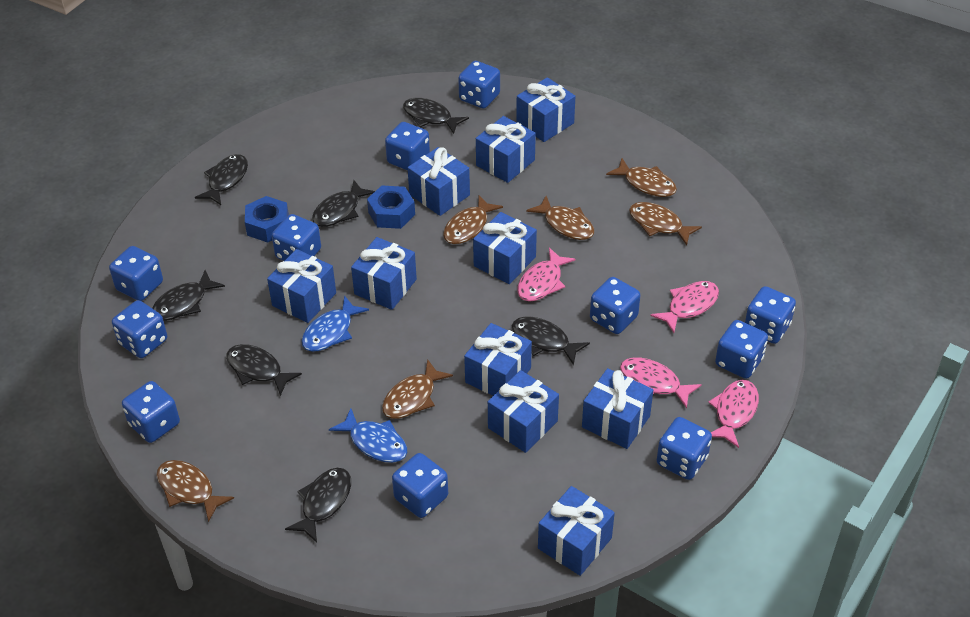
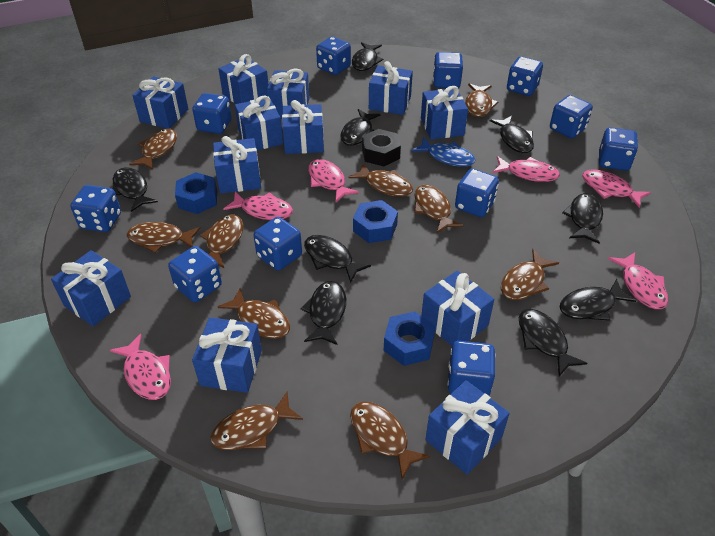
black fish: [152,270,225,321] [195,154,248,205] [226,344,302,396] [285,468,351,543] [312,180,375,227] [403,98,469,134] [512,317,590,366] = 7 -> [112,167,158,212] [301,281,346,345] [304,235,371,283] [340,109,381,146] [352,42,383,71] [490,116,534,153] [519,309,587,376] [560,279,636,321] [562,193,603,244] = 9
black nut: none = 0 -> [362,129,401,166] = 1
blue fish: [301,295,369,352] [329,408,407,463] = 2 -> [412,137,475,167] = 1
blue gift: [267,249,336,323] [351,237,417,310] [408,147,470,216] [464,323,532,396] [473,212,537,284] [476,116,536,183] [488,370,559,453] [516,77,575,142] [538,486,615,576] [582,368,653,449] = 10 -> [51,250,131,326] [132,76,189,129] [192,317,262,393] [213,136,261,194] [218,54,269,104] [235,95,283,150] [267,69,309,117] [282,100,324,154] [369,61,413,115] [421,86,468,140] [421,271,494,346] [425,380,510,475] = 12
blue nut: [245,196,289,243] [367,186,415,229] = 2 -> [175,172,217,214] [353,200,398,243] [384,311,435,366] = 3
brown fish: [156,460,234,522] [382,359,453,419] [443,195,503,244] [526,196,594,240] [606,158,677,197] [629,202,702,246] = 6 -> [127,222,201,253] [129,129,177,170] [200,214,243,268] [211,392,303,450] [218,288,290,339] [348,163,413,197] [350,402,430,479] [414,185,463,233] [465,84,498,117] [501,249,559,300] = 10
pink fish: [517,247,576,302] [620,357,702,408] [650,281,719,333] [708,380,759,448] = 4 -> [110,334,171,400] [223,191,293,220] [308,159,359,203] [493,156,560,182] [582,169,651,208] [608,252,668,309] = 6

